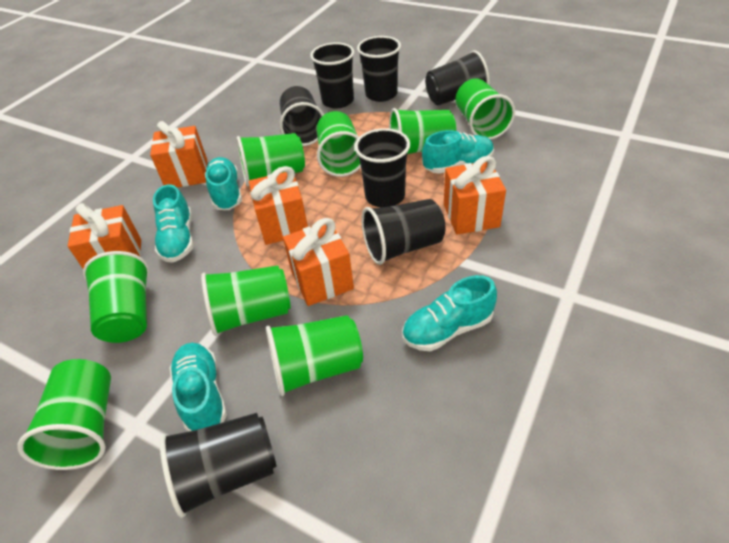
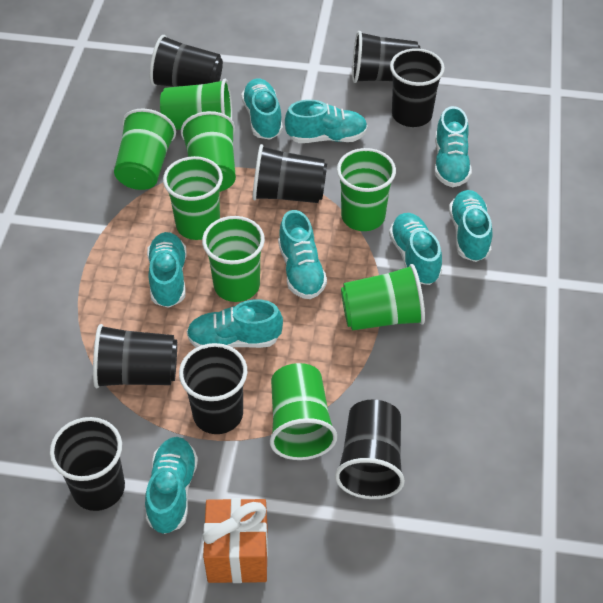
black cup: [160,413,277,518] [280,86,324,146] [310,42,354,109] [354,128,410,207] [357,36,401,102] [361,199,445,265] [425,50,489,105] = 7 -> [50,417,125,511] [93,324,177,388] [150,35,223,87] [179,343,247,434] [253,144,327,203] [335,399,405,499] [352,31,421,83] [390,48,445,127] = 8
orange gift: [68,203,141,268] [150,121,207,187] [249,166,308,245] [283,218,354,306] [444,156,506,235] = 5 -> [203,498,268,583] = 1
turquoise shoe: [153,184,194,263] [169,343,227,432] [205,157,242,210] [402,275,497,352] [422,130,494,174] = 5 -> [145,437,198,534] [147,232,187,308] [187,299,283,348] [241,78,283,139] [278,210,327,299] [285,100,368,143] [389,213,442,285] [435,106,472,187] [449,190,492,262] = 9

